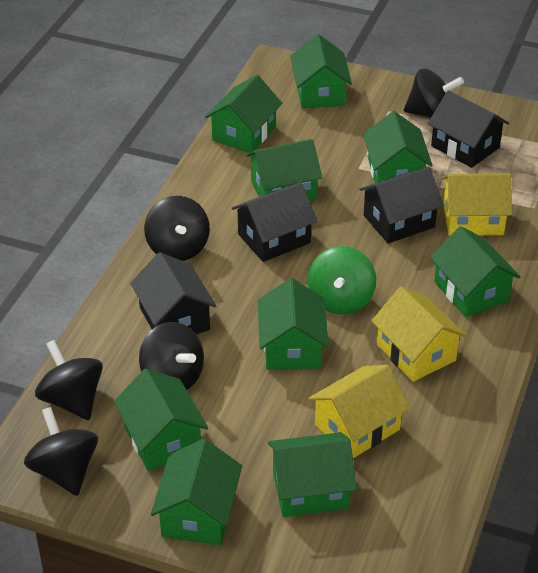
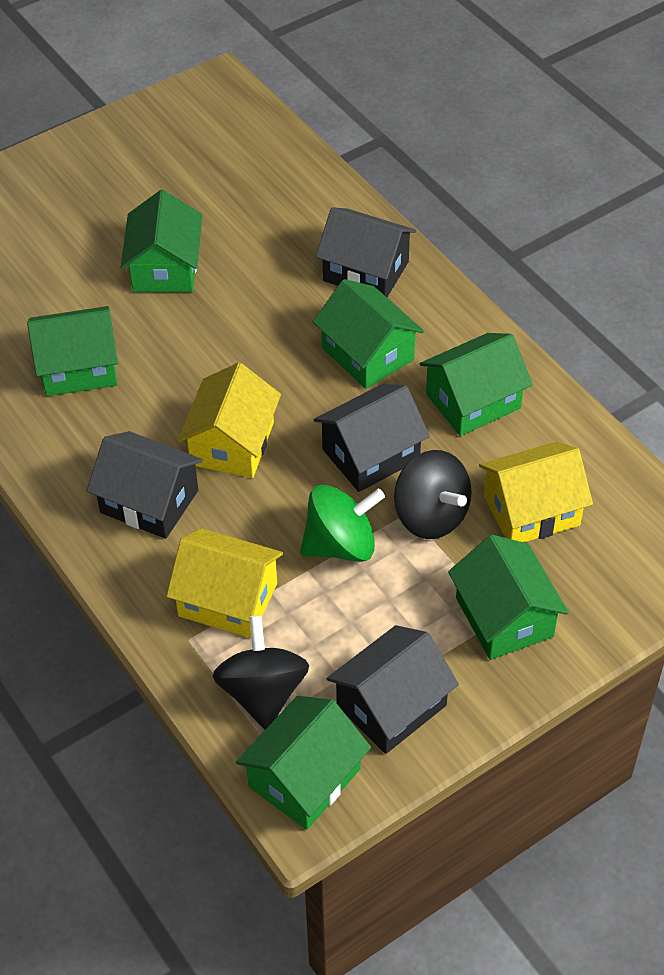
black spinning top: [24,407,98,496] [35,340,103,420] [139,322,204,390] [144,196,210,261] [404,68,464,118] = 5 -> [213,615,309,729] [394,450,472,539] = 2
green house: [114,369,208,471] [151,439,242,545] [205,75,282,153] [246,139,322,200] [258,278,329,370] [268,432,357,517] [290,34,352,108] [363,111,433,183] [430,226,520,317] = 9 -> [27,306,118,396] [121,190,202,293] [236,696,371,830] [313,279,424,389] [420,333,533,436] [448,535,569,660] = 6

